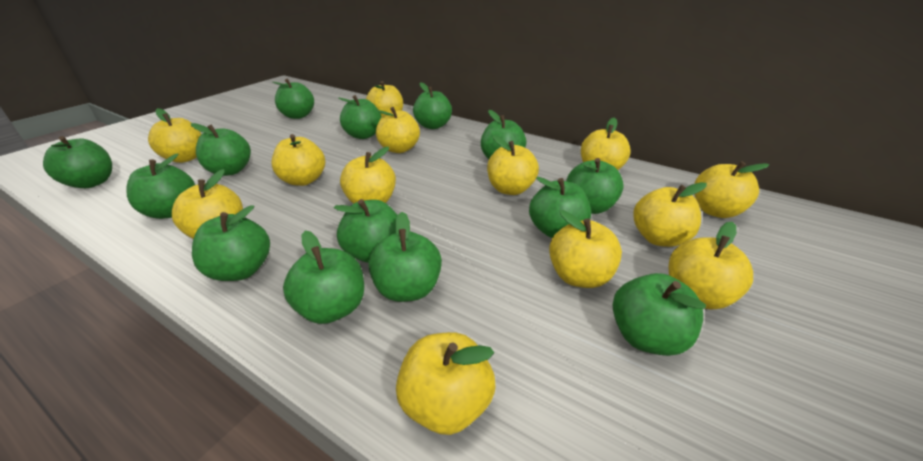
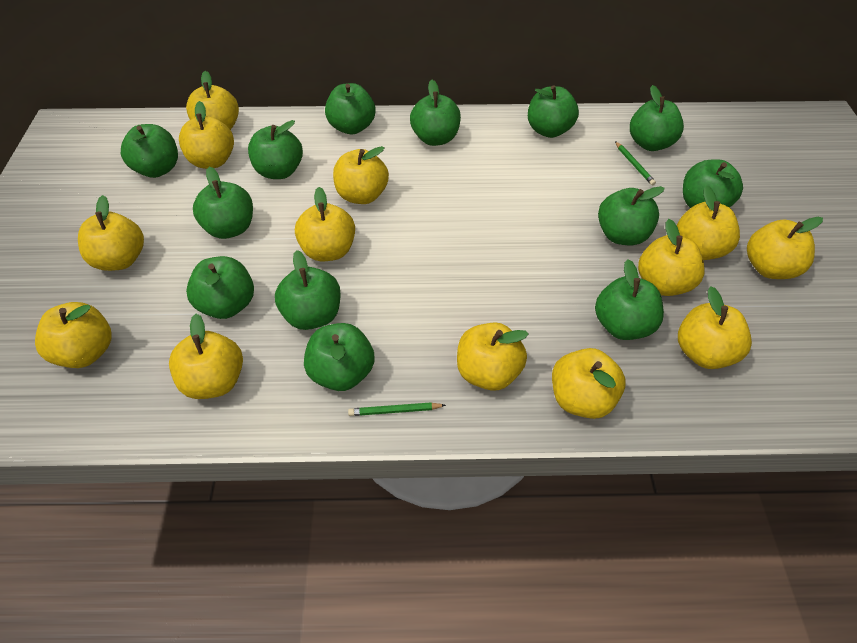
green apple: [43,136,112,188] [127,154,195,219] [191,123,251,176] [192,205,270,281] [273,79,314,119] [283,231,364,324] [334,199,397,263] [338,95,382,139] [368,212,442,302] [413,82,452,129] [481,110,526,159] [529,177,591,238] [566,158,624,214] [613,273,706,356] = 14 -> [121,124,178,178] [186,256,254,319] [193,167,253,239] [248,120,303,179] [275,250,341,330] [304,323,375,391] [325,83,375,134] [410,80,461,146] [528,85,579,138] [595,259,664,340] [598,186,665,246] [630,85,684,151] [683,159,743,208] = 13
green pencil: none = 0 -> [348,402,446,416] [615,141,656,185] = 2

